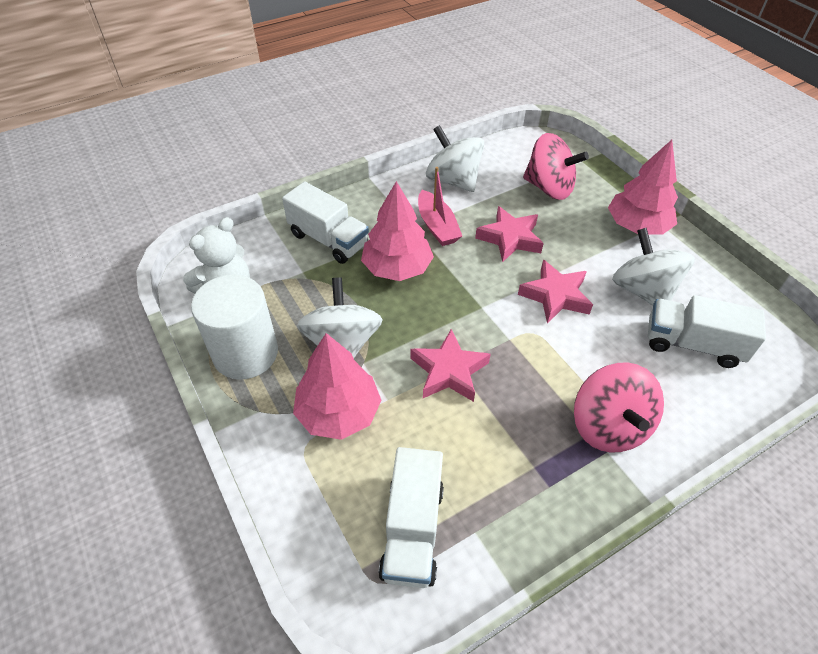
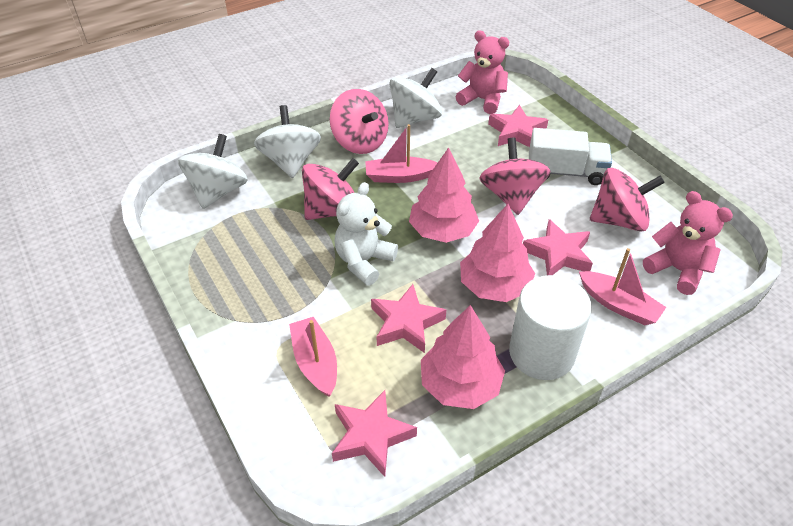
pink boat: [418,167,462,246] = 1 -> [289,317,337,397] [365,124,437,183] [579,248,666,325] = 3
pink spinning top: [523,133,589,200] [574,363,664,453] = 2 -> [302,158,359,220] [330,89,389,154] [479,138,551,215] [590,168,665,232] = 4
pink star: [410,329,491,402] [475,206,544,262] [518,260,593,324] = 3 -> [332,390,417,477] [371,284,446,353] [488,105,548,147] [523,219,593,275] = 4
pink teddy bear: none = 0 -> [456,30,509,114] [643,191,733,295] = 2
white truck: [282,181,369,264] [379,447,444,588] [648,295,766,368] = 3 -> [529,128,612,185] = 1

